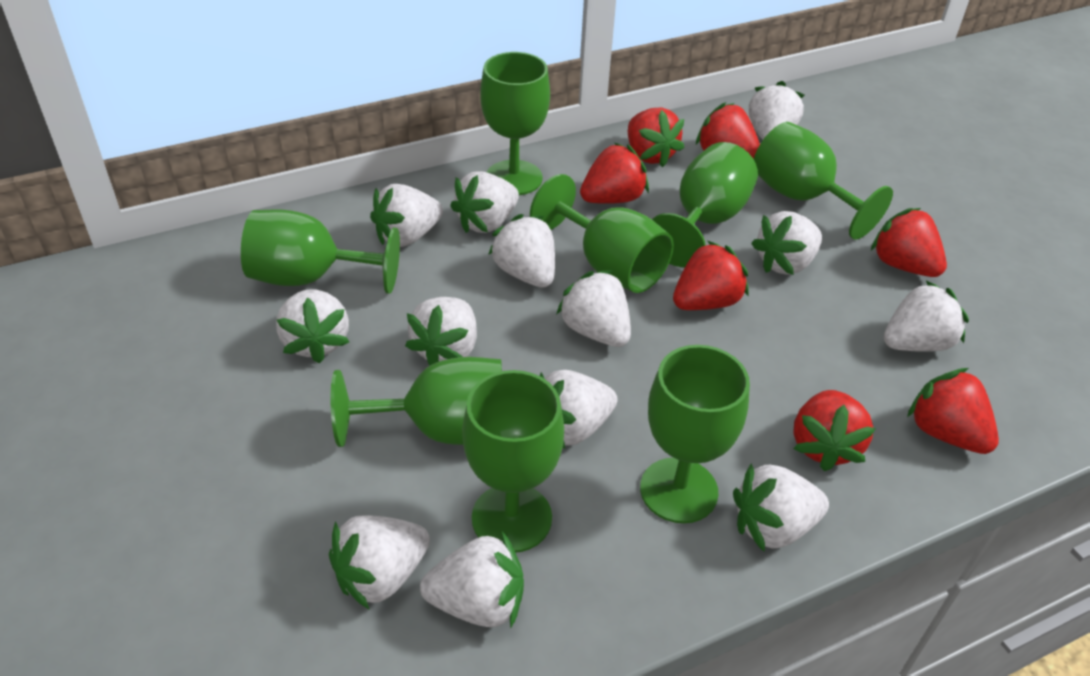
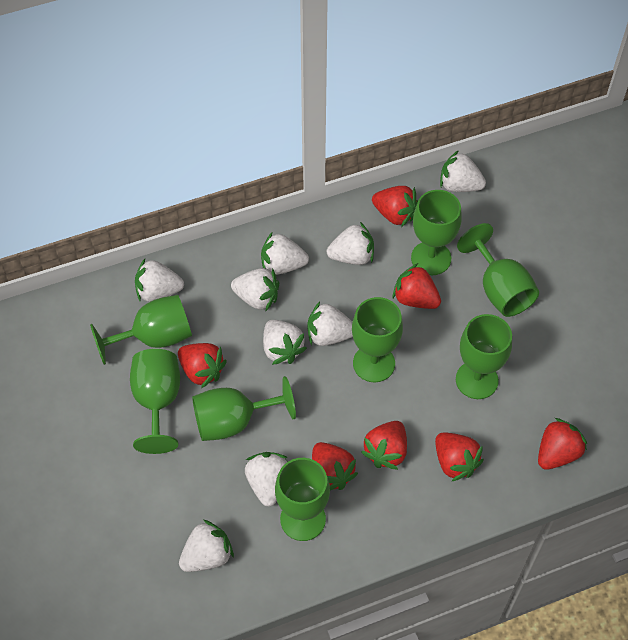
white strawberry: [276,289,349,364] [329,515,430,610] [370,184,443,247] [405,297,477,366] [420,532,524,627] [450,171,519,233] [488,214,555,288] [540,370,617,449] [556,270,631,347] [733,464,829,552] [749,81,805,140] [751,211,822,275] [884,281,969,352] = 13 -> [135,259,184,302] [179,520,234,572] [231,268,279,311] [245,452,288,506] [261,232,309,275] [263,320,307,365] [307,302,353,346] [327,222,374,265] [440,150,486,192] = 9

